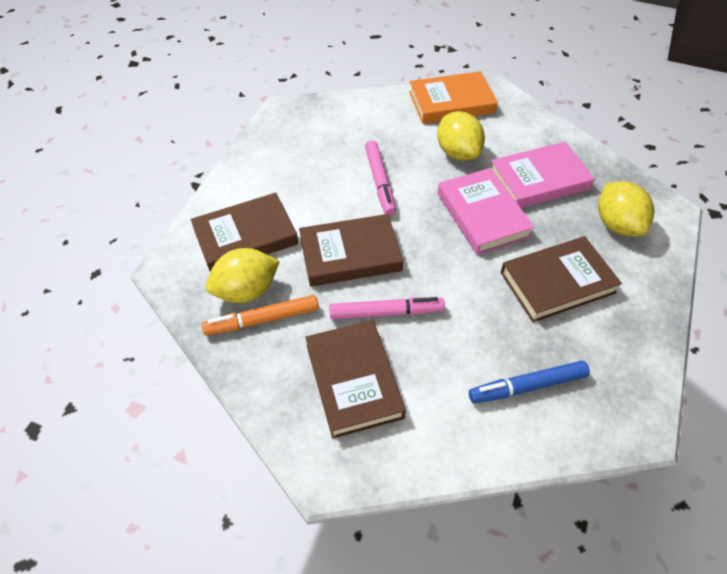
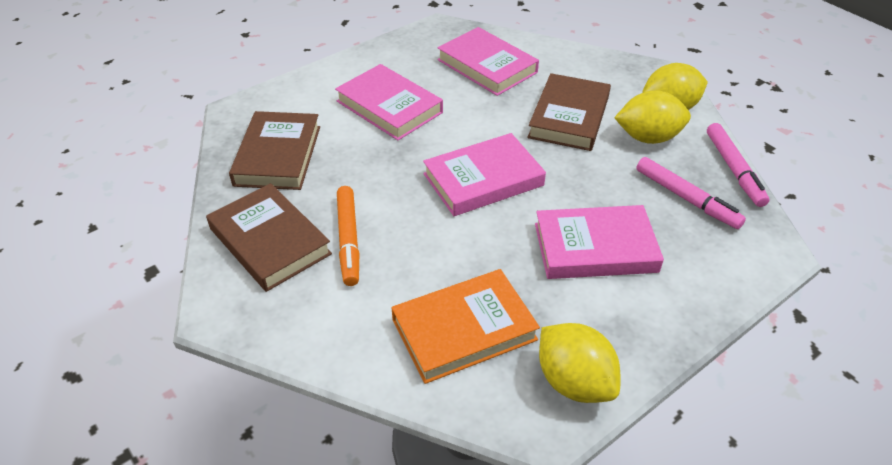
blue marker: [469,361,590,403] = 1 -> none = 0
brown book: [191,193,298,272] [299,214,403,287] [305,320,406,439] [500,236,622,322] = 4 -> [206,183,332,292] [229,111,320,190] [527,73,611,151] = 3
pink book: [437,168,535,255] [491,142,595,208] = 2 -> [335,64,443,140] [423,133,546,216] [437,27,539,96] [535,205,664,279] = 4

